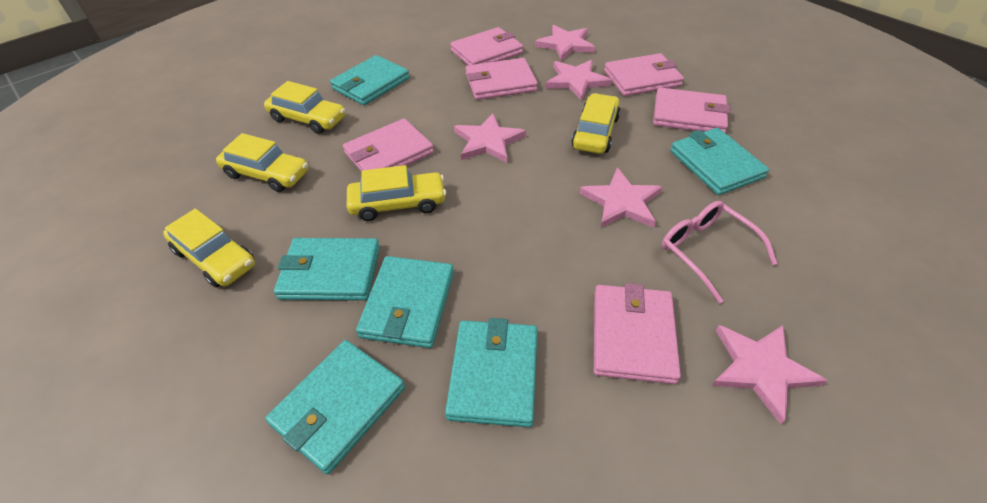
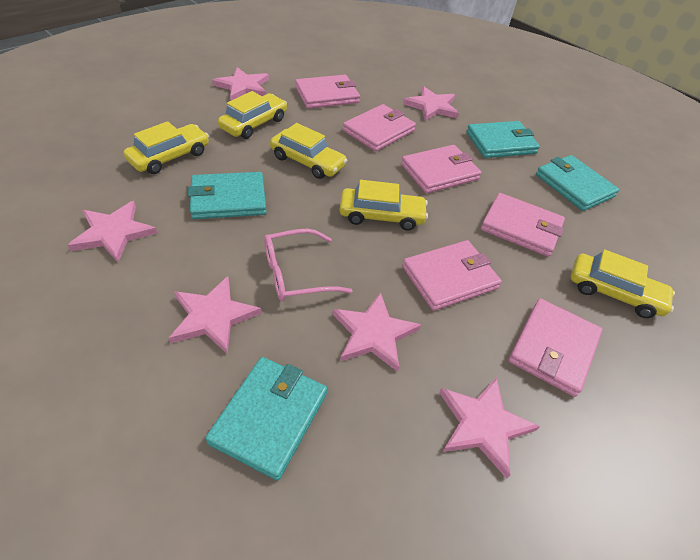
pink star: [454,113,526,163] [535,25,595,61] [545,60,612,101] [579,168,662,228] [712,325,828,424] = 5 -> [68,201,158,262] [169,276,262,354] [212,67,269,100] [332,292,421,372] [403,86,459,121] [439,377,540,479] = 6
turquoise wallet: [265,340,405,474] [274,238,380,301] [330,55,410,105] [356,256,454,348] [445,318,538,427] [670,128,769,195] = 6 -> [188,172,267,219] [205,357,327,481] [466,121,540,158] [536,155,619,211] = 4

